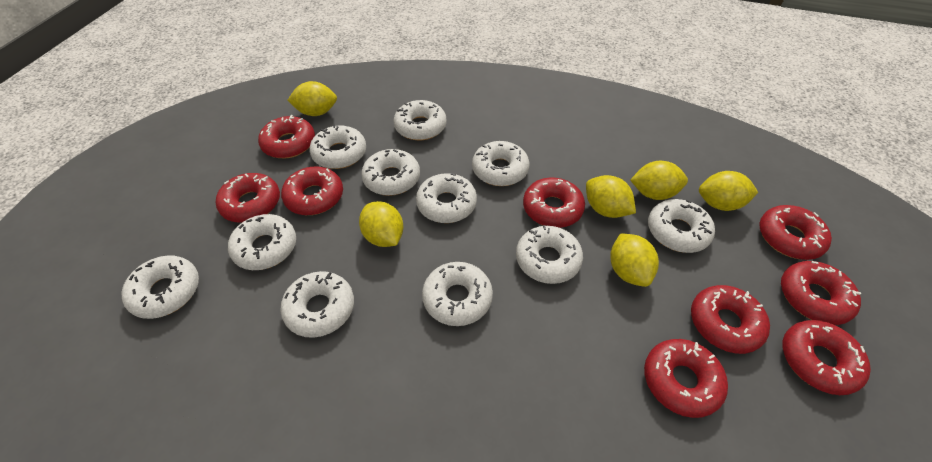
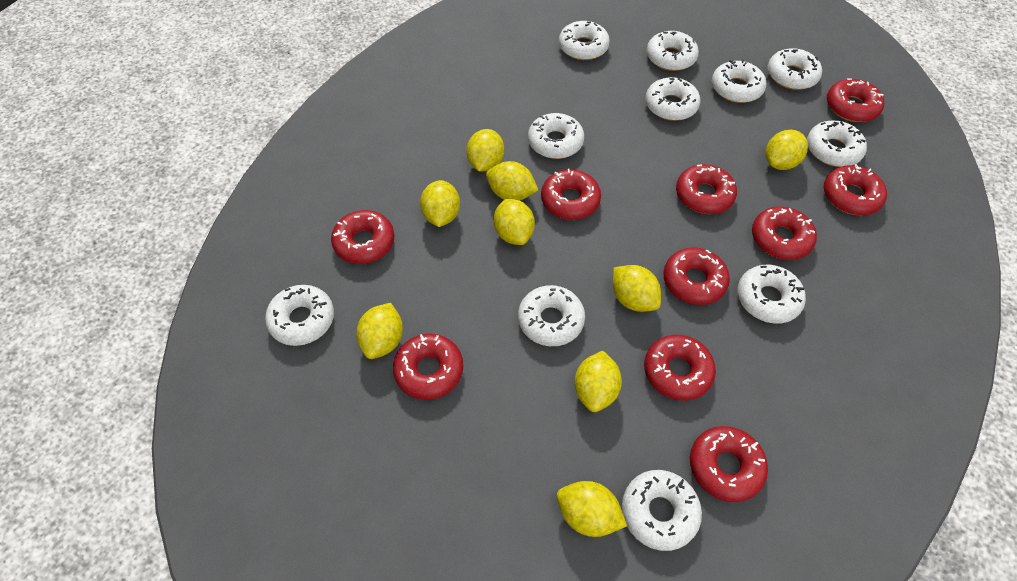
red donut: [216,173,280,223] [258,115,315,158] [281,167,343,215] [523,178,585,228] [644,339,728,418] [691,285,770,354] [759,205,832,260] [781,261,861,325] [783,320,871,395] = 9 -> [331,210,394,264] [393,334,463,400] [541,169,601,220] [644,335,716,401] [663,247,730,305] [676,164,737,214] [690,426,768,502] [752,206,817,260] [824,164,887,216] [827,78,884,122] = 10
yellow lemon: [287,81,337,116] [359,201,404,247] [586,175,636,218] [610,233,659,287] [630,161,688,200] [699,171,758,211] = 6 -> [356,303,403,359] [420,180,460,227] [466,129,504,171] [486,161,538,201] [494,199,535,245] [557,481,627,537] [574,351,622,412] [613,265,661,312] [765,130,808,170] = 9

